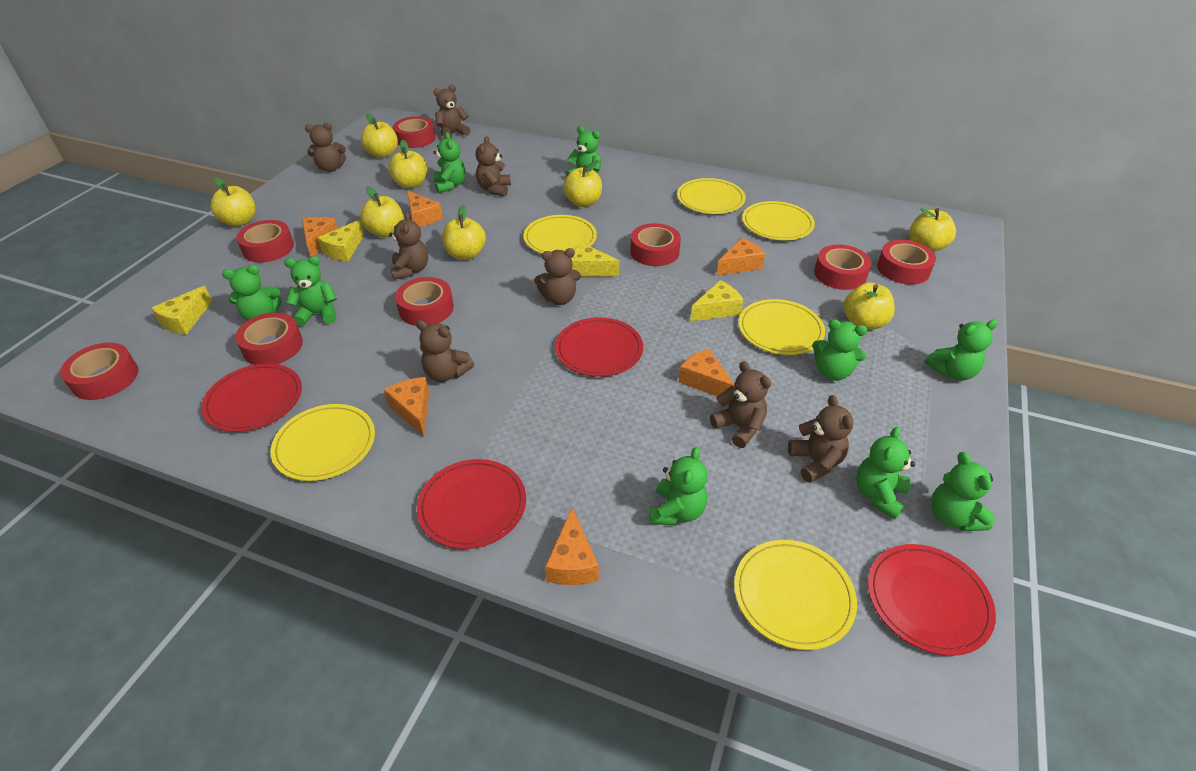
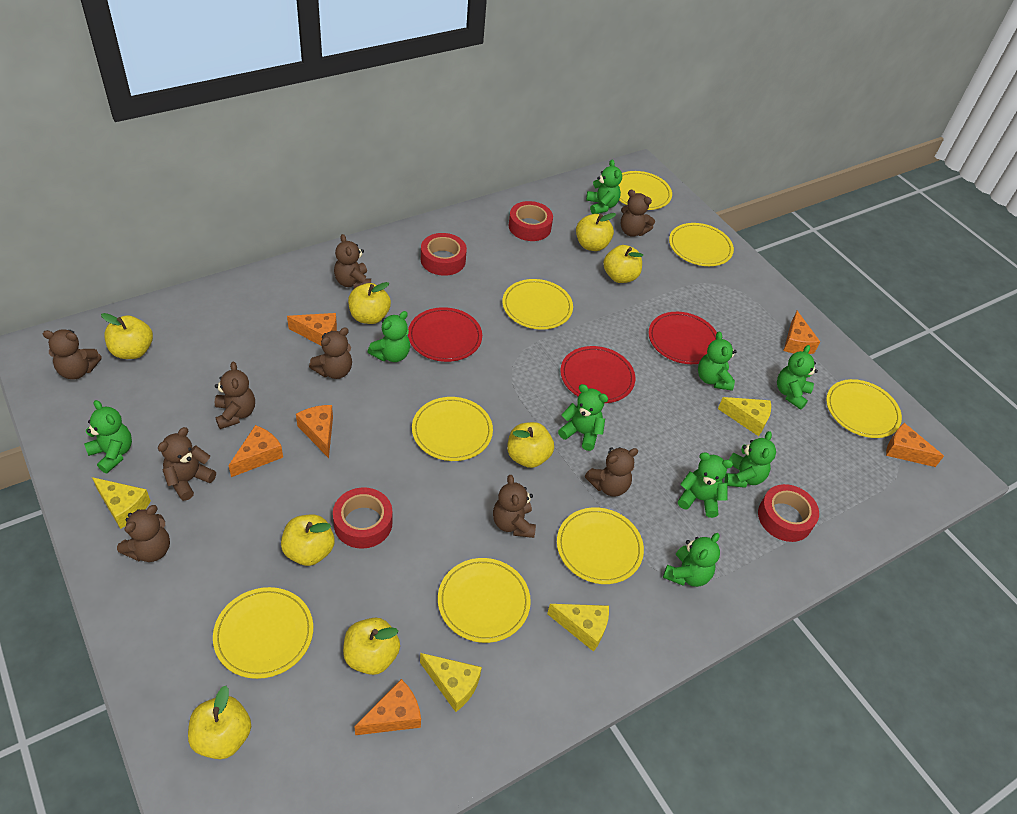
brown teddy bear: [305,122,346,172] [389,212,428,280] [416,320,474,382] [433,85,470,139] [475,136,511,197] [534,248,581,305] [710,361,771,448] [788,395,853,483] = 8 -> [43,330,102,379] [117,505,170,562] [158,427,216,501] [215,361,255,429] [309,327,352,379] [334,234,371,289] [493,475,536,538] [585,447,638,497] [621,190,655,237] = 9
red plate: [202,364,302,432] [417,459,526,549] [555,317,643,377] [868,544,996,656] = 4 -> [408,307,482,362] [560,346,635,403] [648,312,717,364] = 3
red tape: [60,343,138,400] [235,313,303,365] [236,220,294,262] [393,116,436,148] [395,277,454,326] [630,223,681,266] [814,245,872,290] [877,240,936,285] = 8 -> [333,487,393,549] [421,233,467,276] [508,201,553,241] [758,484,819,542] = 4
yellow plate: [271,404,375,481] [523,215,597,254] [677,178,746,214] [734,540,857,650] [738,299,825,355] [742,201,815,240] = 6 -> [213,587,313,679] [412,397,493,461] [438,558,531,643] [502,279,573,330] [557,507,644,584] [619,171,672,210] [669,223,734,266] [826,379,902,438] = 8

